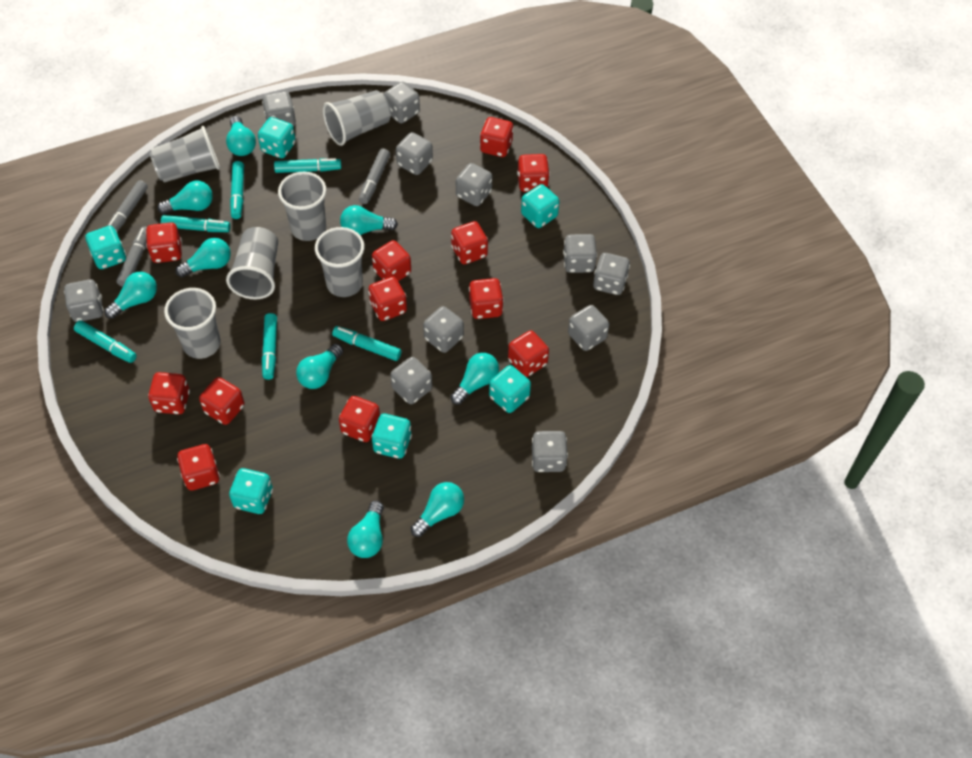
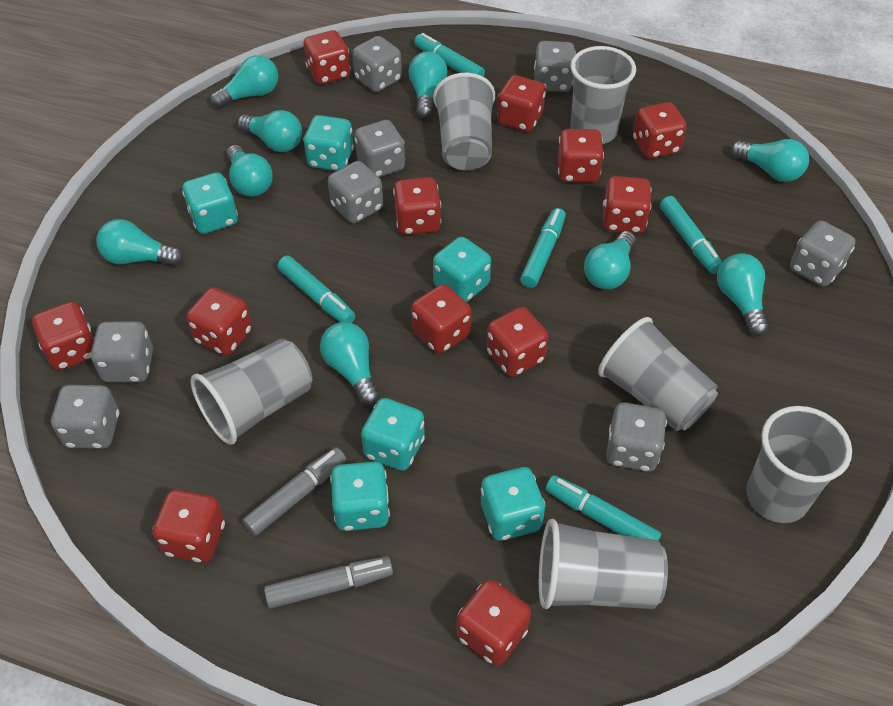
grey dice: [64,279,104,322] [262,91,296,127] [384,82,420,124] [390,357,432,404] [396,132,433,175] [423,306,464,353] [456,163,492,206] [532,431,568,472] [563,234,597,273] [568,305,609,351] [593,253,630,295] = 11 -> [51,385,119,449] [90,321,153,383] [328,161,383,223] [352,36,402,92] [354,120,405,177] [534,41,575,92] [606,402,667,472] [790,221,855,286] = 8
grey marker: [107,180,148,231] [116,226,147,287] [359,149,390,204] = 3 -> [242,447,346,536] [264,556,393,608] = 2
turquoise marker: [74,320,137,363] [161,215,230,232] [230,161,244,219] [262,313,277,380] [274,158,341,173] [332,326,401,361] = 6 -> [278,256,355,323] [414,33,485,77] [520,208,566,288] [546,475,661,541] [660,196,722,274] = 5

